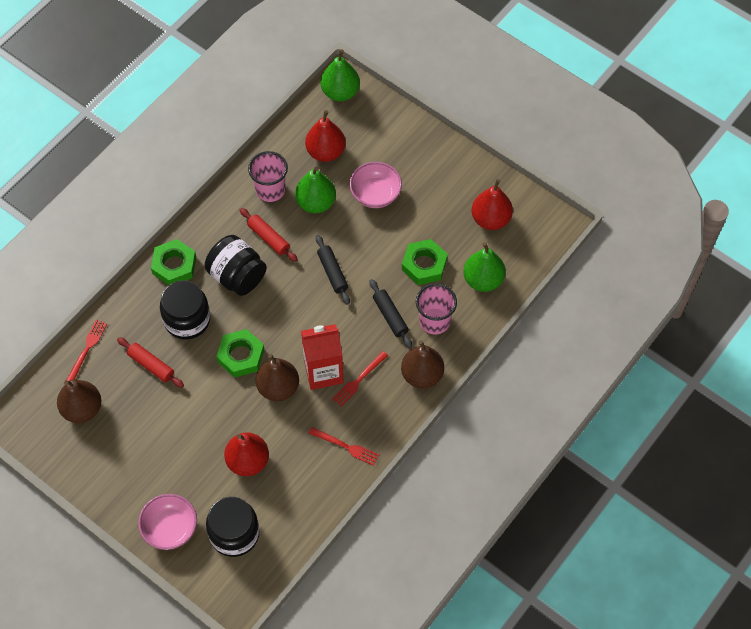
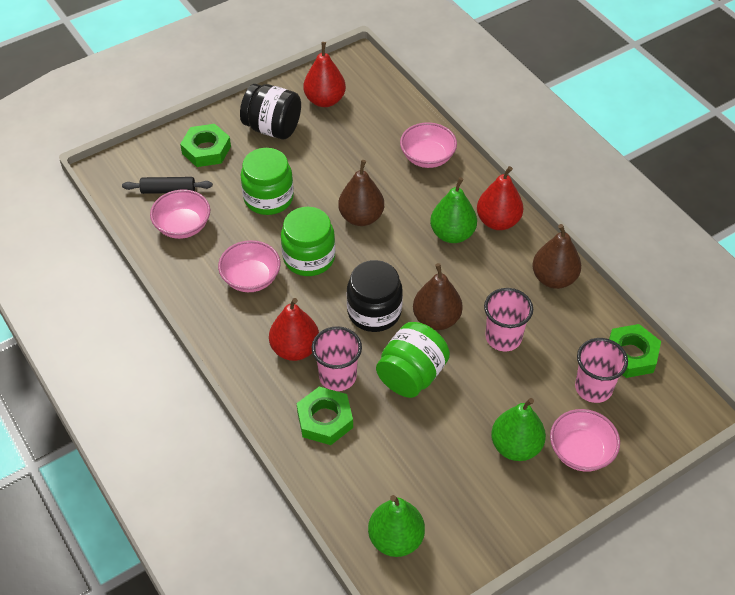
black jar: [160,280,210,340] [205,235,267,296] [206,497,259,557] = 3 -> [240,84,301,139] [347,260,403,332] = 2
black rolling pin: [316,235,350,305] [369,279,412,348] = 2 -> [122,177,213,194] = 1
green jar: none = 0 -> [240,148,294,215] [281,207,335,276] [376,322,450,398] = 3
pink bowl: [138,494,197,550] [349,162,402,208] = 2 -> [150,190,210,239] [218,240,281,292] [400,122,457,168] [550,409,620,472] = 4
pink cup: [248,151,288,202] [416,283,457,335] = 2 -> [312,326,362,391] [484,288,533,351] [575,338,628,403] = 3
red carton: [301,324,344,390] = 1 -> none = 0
red fork: [67,320,107,381] [308,427,379,466] [332,351,388,407] = 3 -> none = 0
red rolling pin: [117,337,184,388] [240,208,298,262] = 2 -> none = 0

